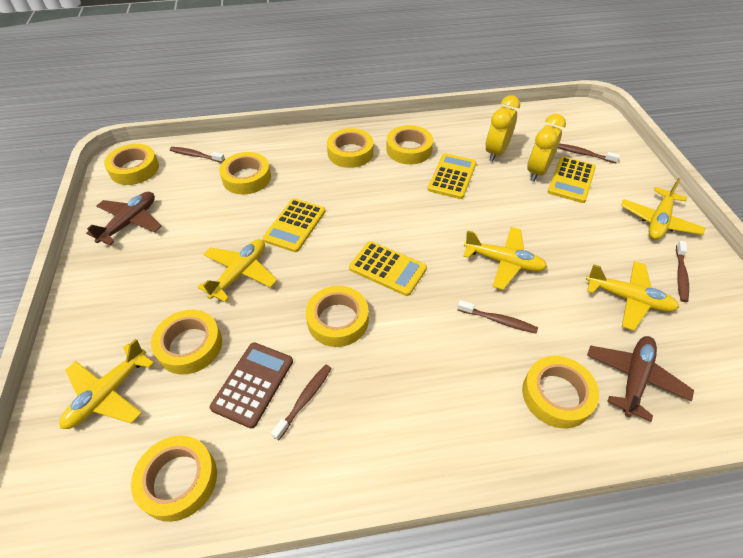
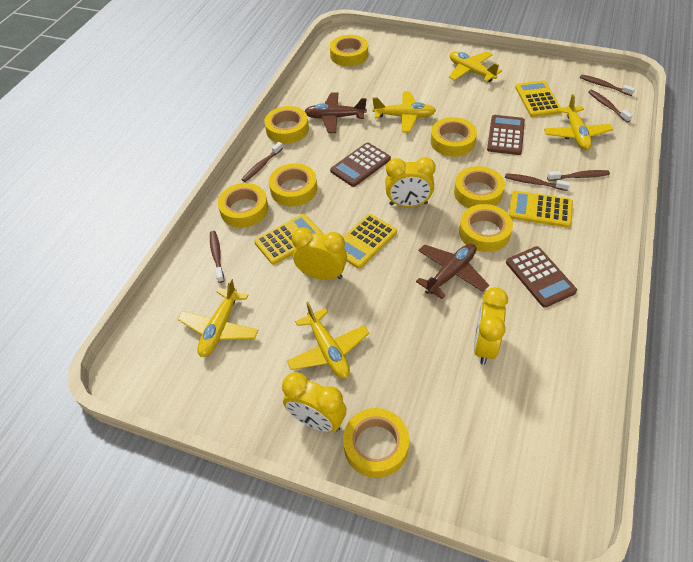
brown calculator: [210,343,293,429] = 1 -> [330,142,391,187] [487,115,525,155] [506,246,577,308] = 3
brown toothbrush: [170,147,225,163] [271,365,332,441] [457,300,538,333] [558,144,620,163] [676,240,689,302] = 5 -> [210,231,224,283] [241,142,283,182] [505,173,570,191] [547,170,610,181] [580,74,635,96] [588,90,633,123] = 6
yellow clock: [485,95,520,162] [527,114,566,182] = 2 -> [282,372,346,432] [292,227,347,280] [385,157,436,207] [474,287,508,365] = 4

